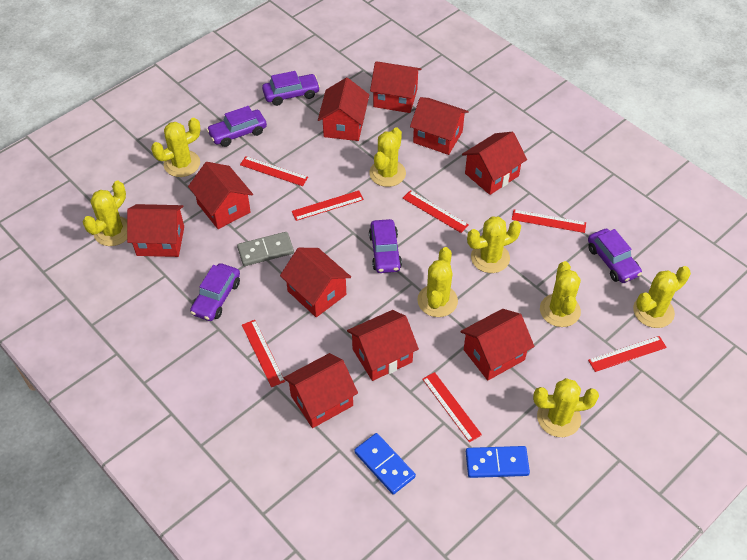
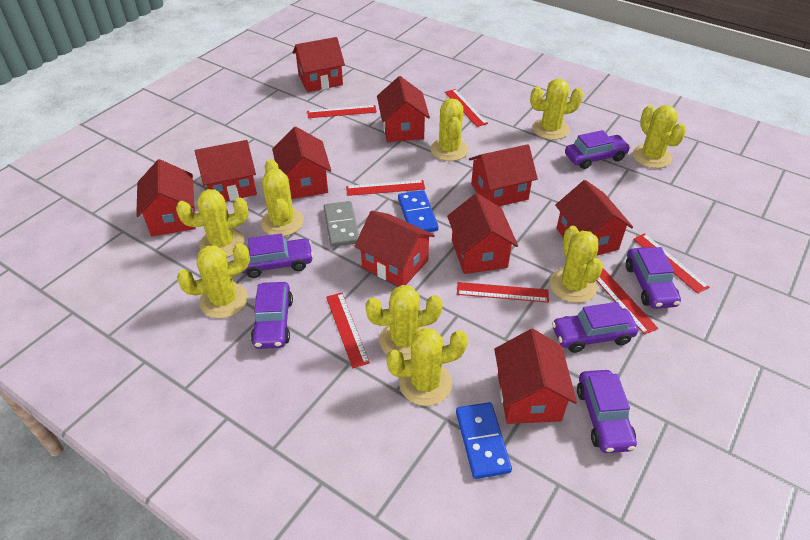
purple car: [190,263,240,321] [207,106,267,147] [262,71,320,106] [369,219,402,273] [588,228,642,283] = 5 -> [242,233,314,278] [251,282,293,349] [552,302,638,353] [565,130,630,169] [577,370,637,453] [626,247,681,309] = 6
yellow cactus: [83,181,127,246] [151,118,201,177] [369,127,406,187] [417,247,458,317] [467,217,521,273] [533,378,599,437] [540,261,581,327] [633,266,691,328] = 8 -> [176,189,249,257] [177,243,250,318] [261,159,304,236] [365,285,443,360] [386,328,468,406] [430,98,468,161] [530,78,583,140] [550,226,603,303] [633,105,686,168] = 9

